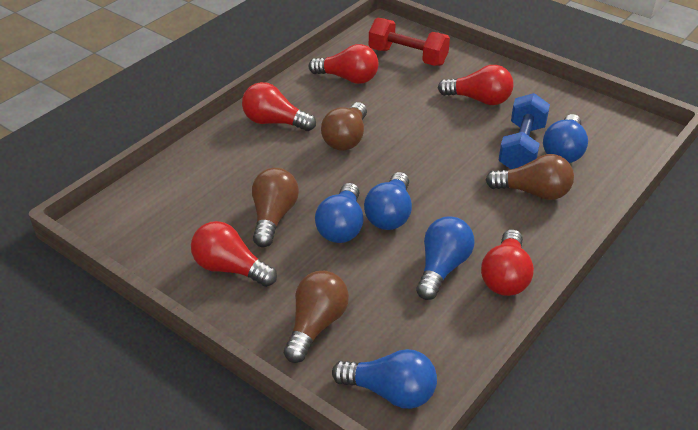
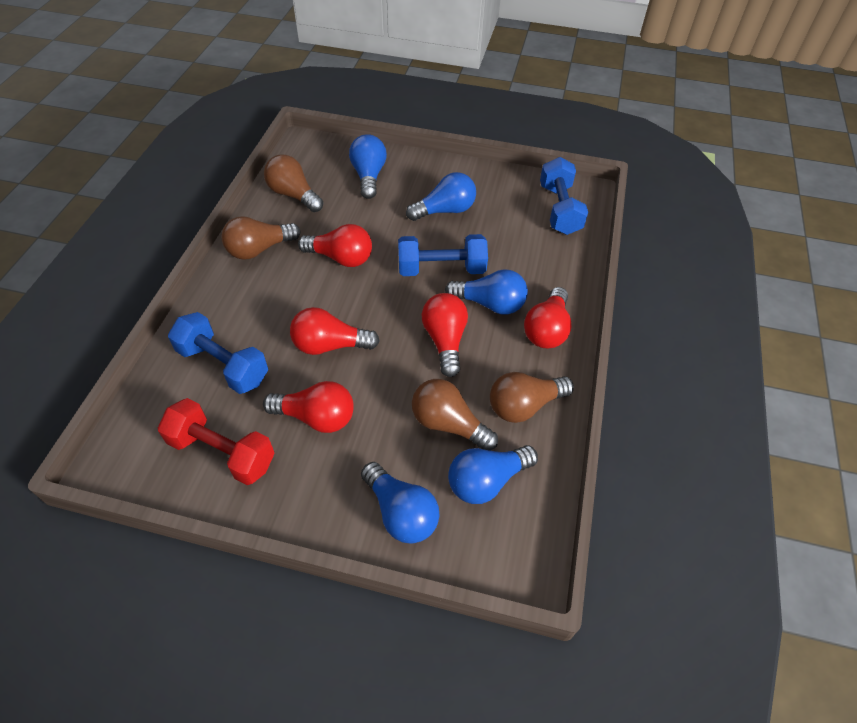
blue dumbbell: [498,93,550,169] = 1 -> [168,312,268,394] [398,234,488,276] [540,157,588,235] = 3

